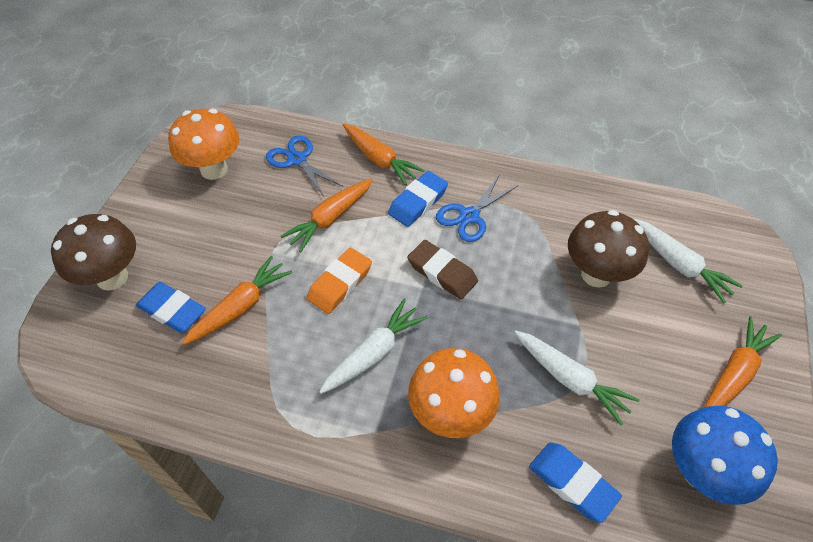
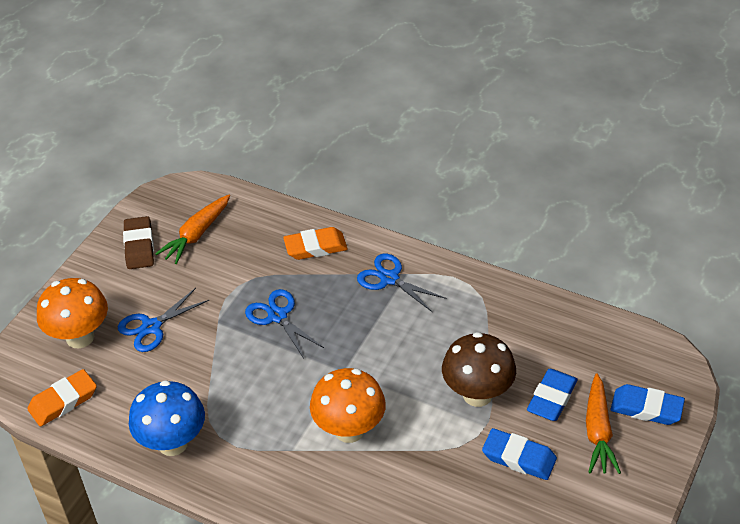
blue scissors: [266,136,343,197] [436,176,518,242] = 2 -> [118,288,209,352] [245,289,324,358] [357,254,446,312] = 3
brown mushroom: [51,214,136,291] [568,210,649,288] = 2 -> [442,332,516,407] = 1
orange carrot: [182,256,292,345] [280,179,373,252] [343,124,425,186] [705,316,782,407] = 4 -> [155,195,230,264] [586,373,621,474] = 2
orange eraser: [306,248,372,314] = 1 -> [27,369,97,426] [283,227,347,260] = 2
white carrot: [319,299,428,394] [514,331,639,426] [634,219,743,303] = 3 -> none = 0

